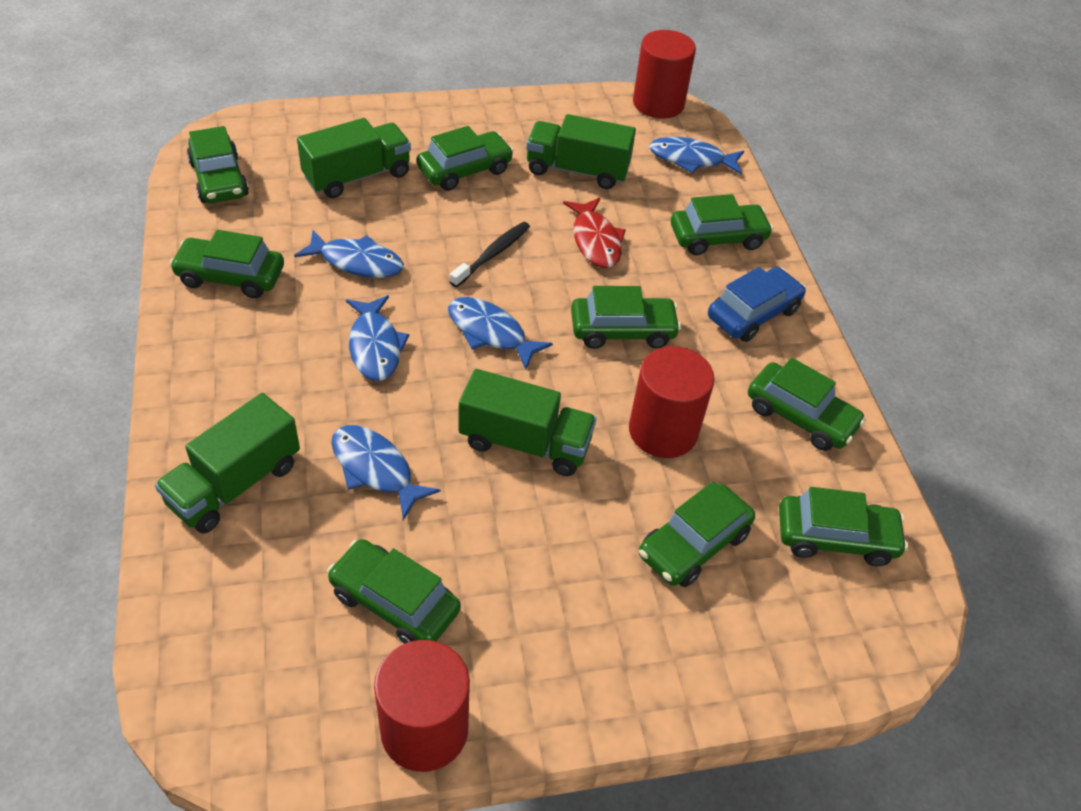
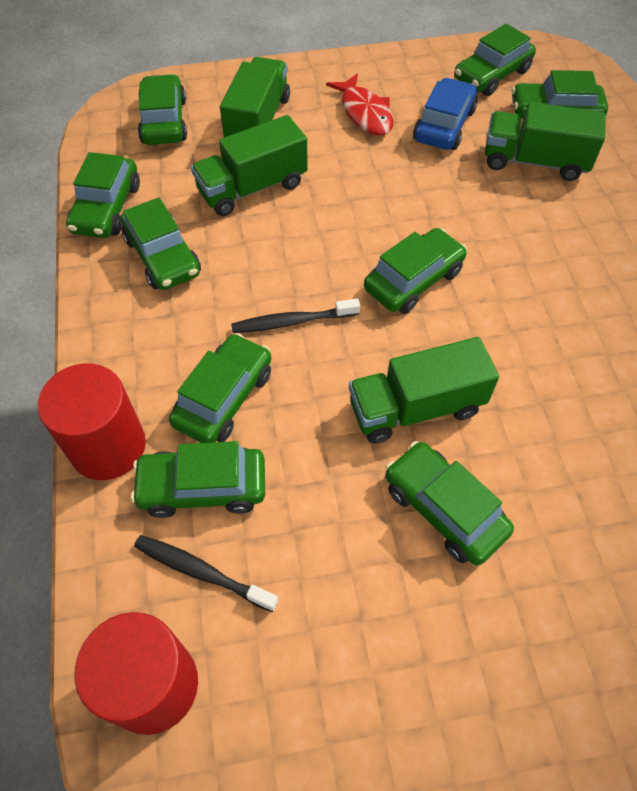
black toothbrush: [450,222,530,287] = 1 -> [134,535,279,612] [231,298,360,333] = 2
blue fish: [294,230,404,278] [331,425,440,520] [346,295,410,381] [448,297,553,369] [649,137,744,175] = 5 -> none = 0
red cylinder: [374,640,470,772] [629,346,715,458] [633,30,696,119] = 3 -> [38,363,146,480] [74,612,198,735] = 2

